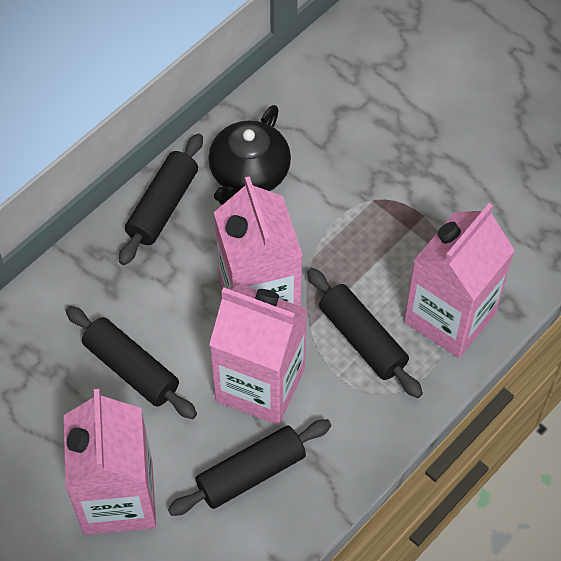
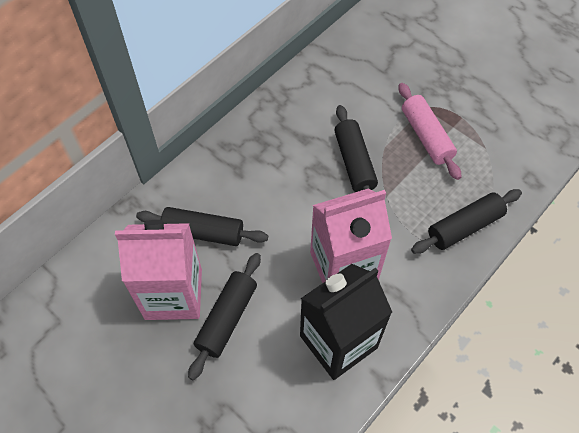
black carton: none = 0 -> [300,264,392,380] = 1
black teapot: [208,105,291,205] = 1 -> none = 0
pink carton: [64,389,156,535] [209,284,308,425] [214,176,303,306] [404,203,515,358] = 4 -> [115,220,202,320] [310,188,392,283] = 2
pink rolling pin: none = 0 -> [398,83,461,180] = 1

